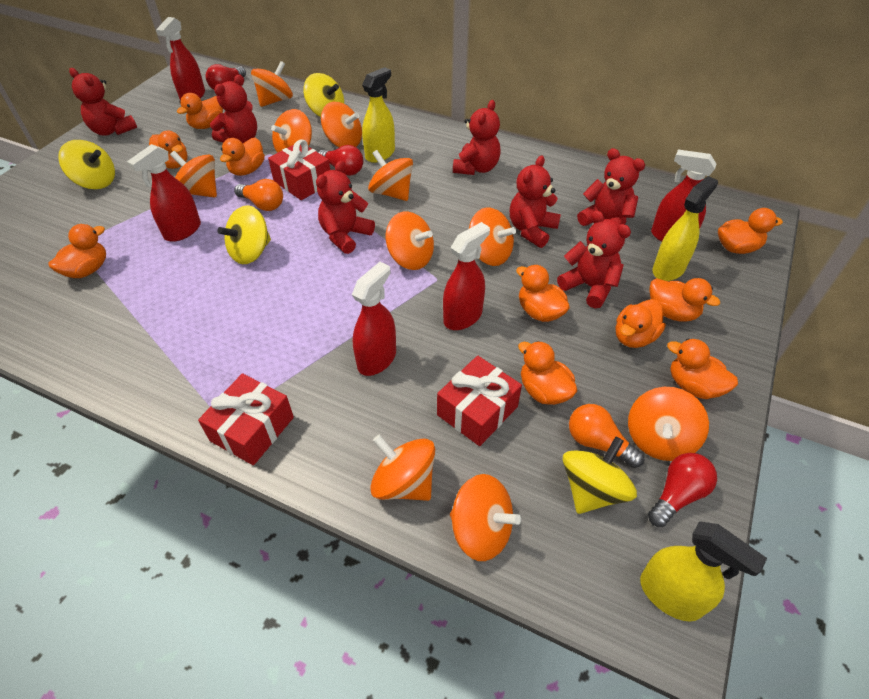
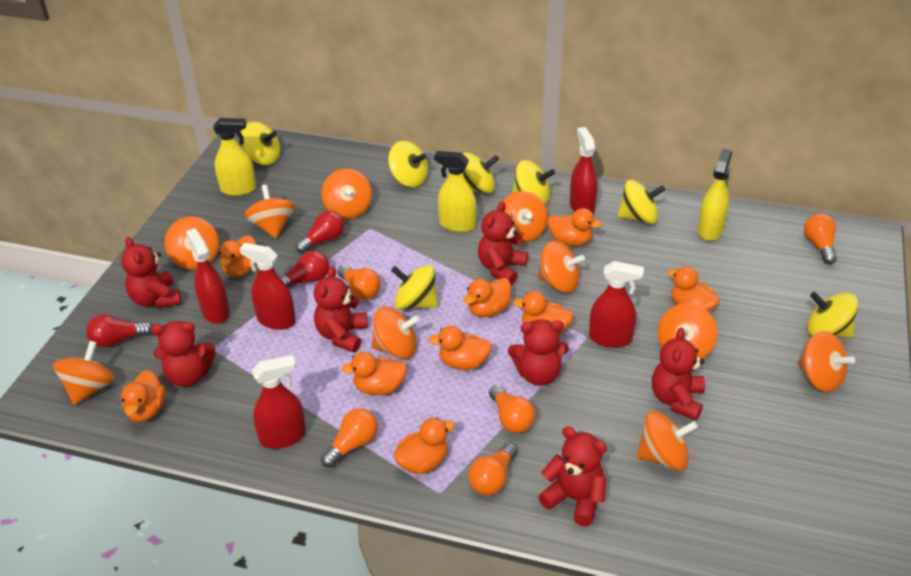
orange duck: [49,224,106,278] [149,130,188,169] [177,93,223,129] [220,137,265,176] [516,265,570,322] [518,341,577,405] [616,299,666,348] [650,278,720,322] [667,339,738,399] [718,208,783,254] = 10 -> [121,370,166,422] [219,235,257,277] [341,352,407,395] [393,418,455,474] [429,326,492,370] [463,278,511,317] [513,291,574,334] [547,208,602,246] [667,266,720,312] = 9
orange light bulb: [234,179,283,211] [569,404,644,468] = 2 -> [321,408,378,468] [337,265,381,300] [468,443,517,495] [489,385,536,433] [804,213,837,264] = 5
red gift: [198,373,294,465] [268,139,330,200] [437,356,522,446] = 3 -> none = 0
yellow spinning top: [58,140,115,189] [217,205,271,264] [303,73,344,117] [562,436,637,514] = 4 -> [241,122,280,165] [388,141,428,187] [391,265,438,309] [463,153,499,193] [512,160,555,205] [618,180,665,224] [807,292,858,338] = 7

